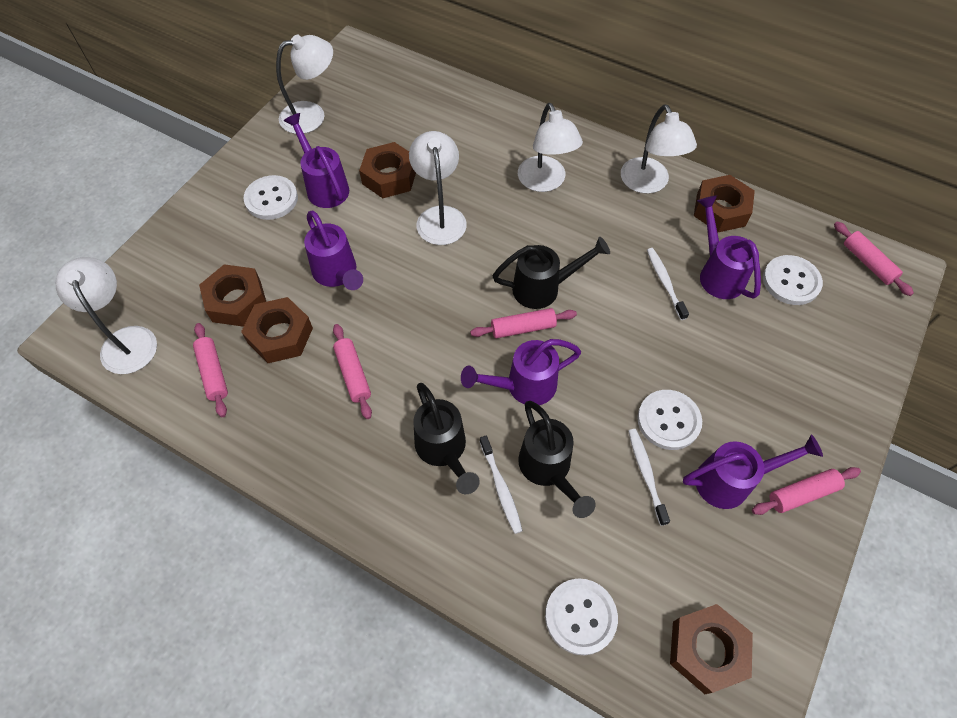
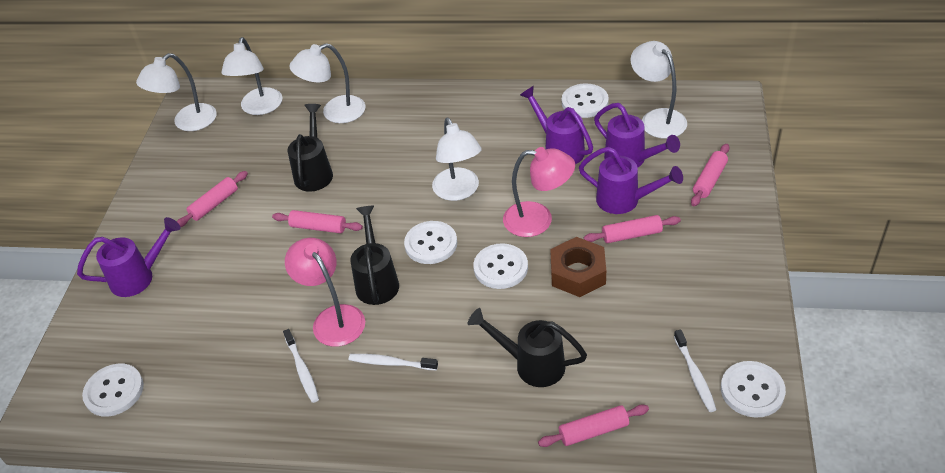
brown nut: [199,264,266,327] [241,297,313,363] [359,142,416,198] [670,604,753,694] [694,175,755,232] = 5 -> [550,237,606,297] = 1
pink lamp: none = 0 -> [285,238,365,347] [503,147,575,237] = 2
purple watering can: [284,113,349,208] [304,211,363,290] [461,339,581,405] [683,435,823,509] [697,195,761,299] = 5 -> [77,217,181,297] [520,86,593,164] [579,147,683,214] [594,103,680,167] = 4
white button: [243,175,298,220] [545,578,618,655] [637,390,702,450] [763,255,823,305] = 4 -> [82,364,144,417] [404,221,457,264] [473,243,528,289] [562,83,609,118] [721,361,786,418] = 5

